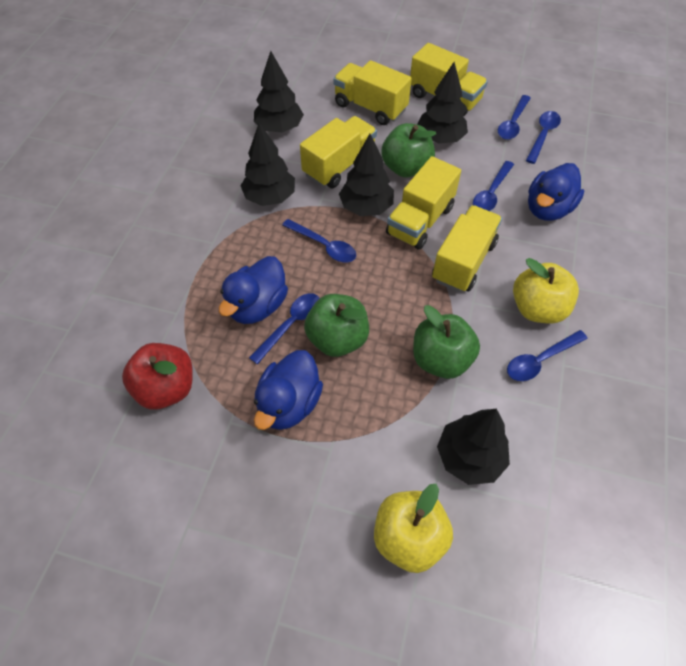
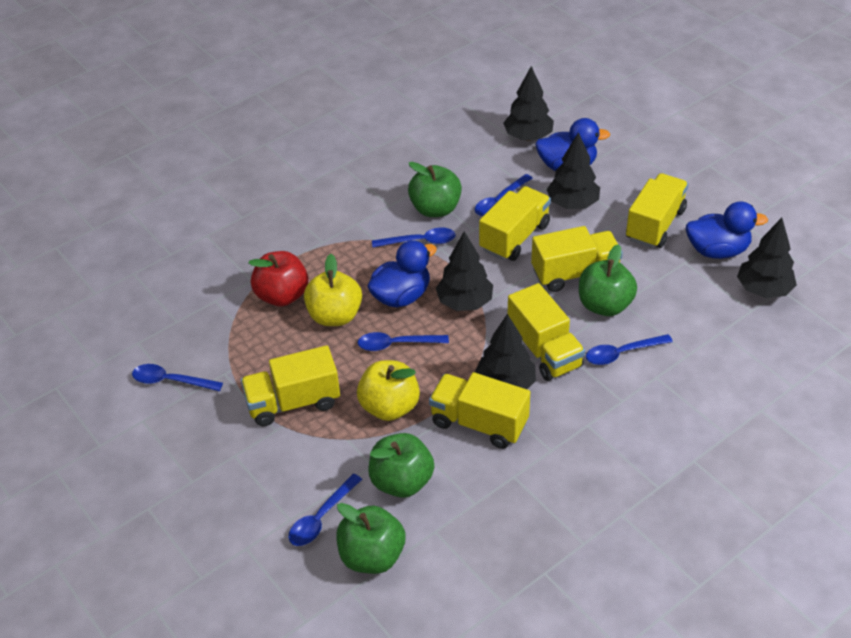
green apple: [304,294,369,357] [381,123,436,177] [413,305,480,379] = 3 -> [336,503,405,574] [368,433,434,498] [408,162,462,217] [579,244,637,316] = 4
yellow truck: [300,116,377,188] [333,60,412,125] [386,156,461,250] [410,43,488,116] [432,205,502,292] = 5 -> [241,345,340,426] [429,372,530,449] [479,186,551,261] [508,283,585,381] [531,226,623,292] [626,173,688,248] = 6

